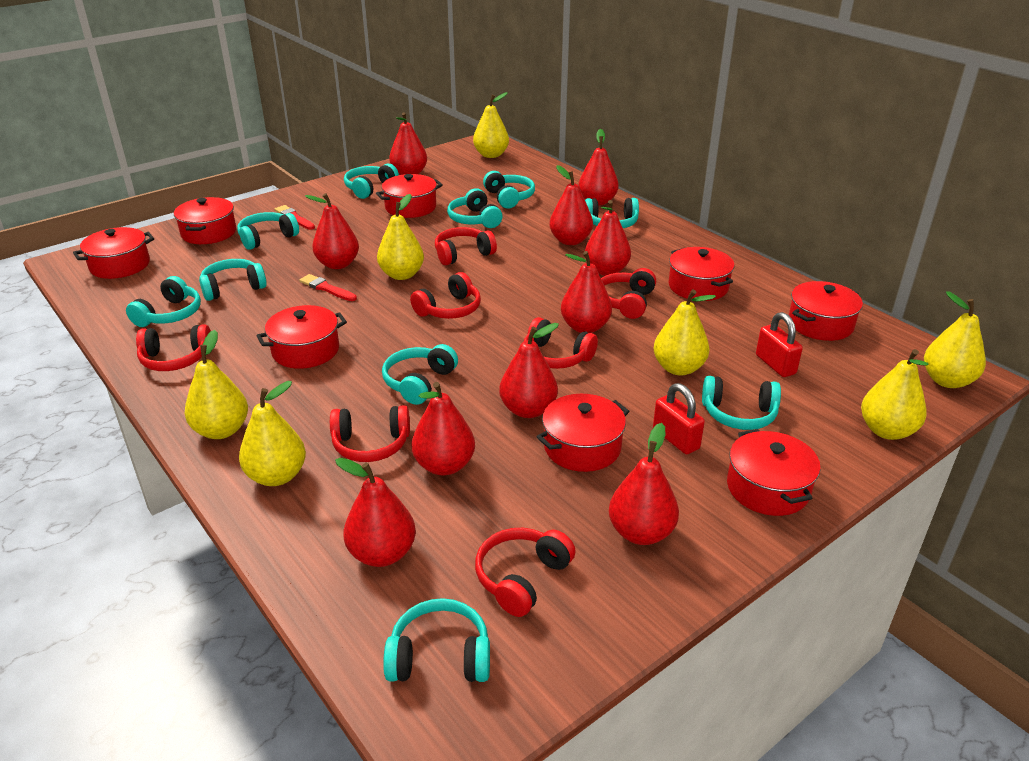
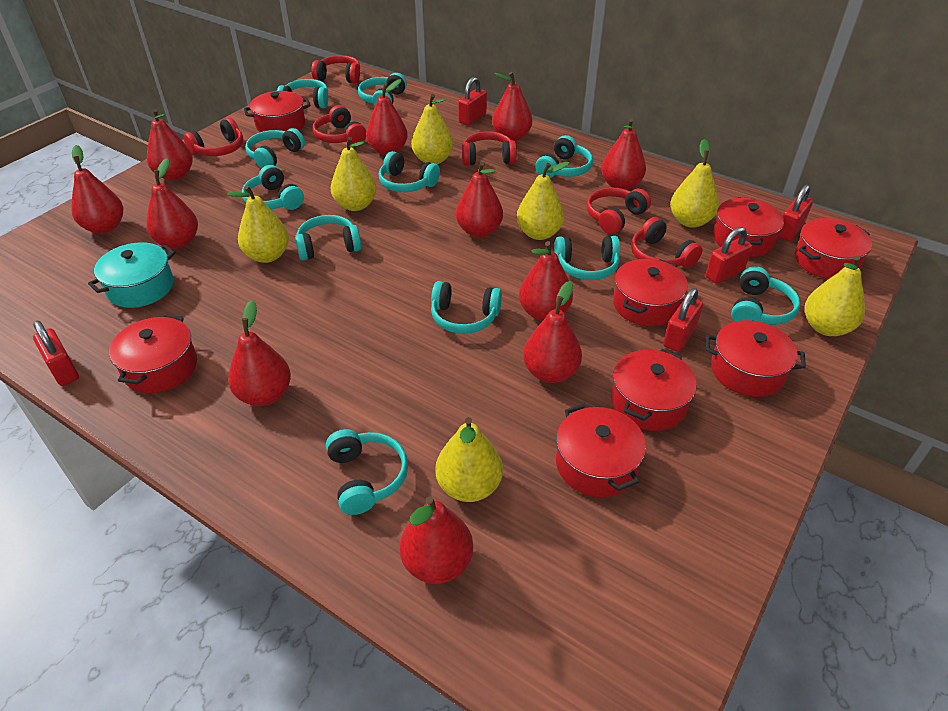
red brush: [275,205,315,230] [300,274,357,301] = 2 -> none = 0
red headphones: [136,324,211,371] [330,405,410,462] [410,272,481,319] [435,227,497,265] [475,528,576,617] [524,317,598,369] [601,268,656,319] = 7 -> [183,118,243,156] [311,55,360,83] [313,105,366,144] [462,131,517,166] [587,188,651,234] [631,217,703,268] = 6
red padlock: [653,383,705,455] [756,312,803,377] = 2 -> [33,321,79,386] [458,77,487,125] [663,288,703,352] [706,227,752,284] [778,185,813,241] = 5
red pear: [305,193,359,269] [335,458,416,567] [389,112,427,175] [412,382,475,475] [499,323,559,418] [549,165,593,245] [561,251,612,333] [578,129,619,206] [585,200,631,276] [609,423,679,545] = 10 -> [71,145,123,234] [146,159,198,249] [147,109,193,181] [228,300,291,406] [366,79,408,156] [400,497,473,584] [456,162,503,237] [492,72,532,141] [519,241,573,321] [523,281,582,383] [601,118,646,190] = 11
turquoise headphones: [126,276,201,327] [199,259,267,301] [237,212,299,250] [344,163,399,199] [382,344,458,405] [383,598,490,682] [447,188,502,228] [483,171,535,208] [585,198,639,228] [702,376,781,430] = 10 -> [242,165,304,210] [245,128,305,169] [277,79,328,108] [295,215,361,261] [326,429,408,515] [358,73,407,106] [379,151,440,192] [431,281,502,334] [535,135,593,178] [554,236,620,280] [731,266,800,325] = 11
turquoise pot: none = 0 -> [88,242,175,308] = 1

